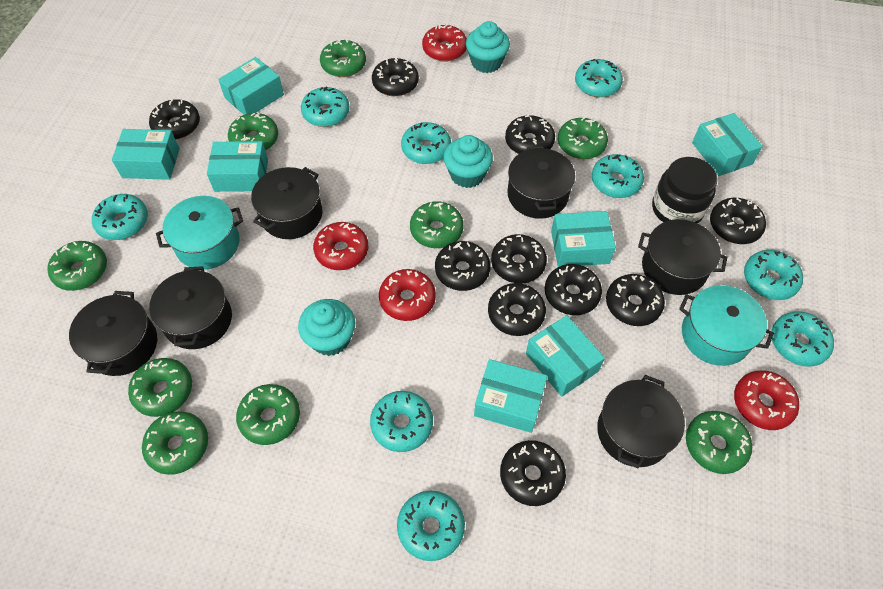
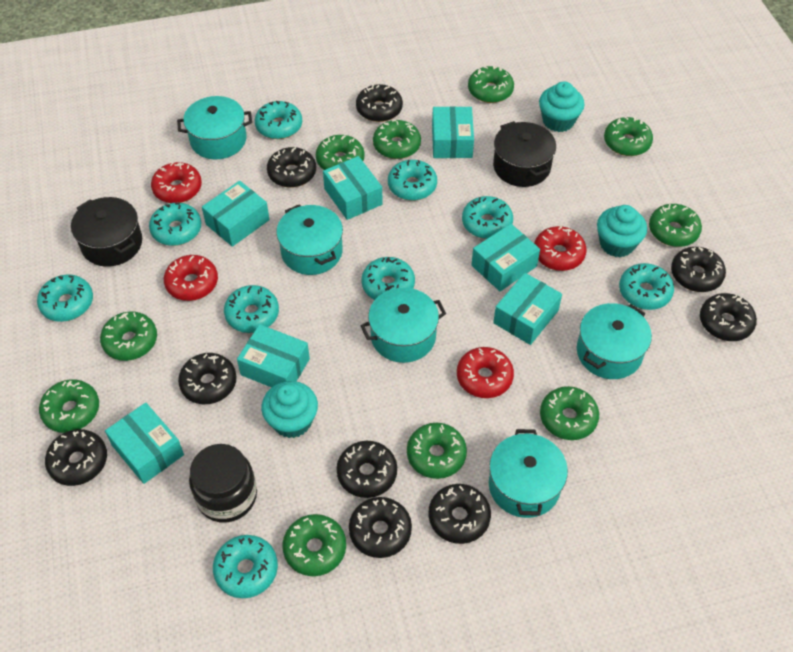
black donut: [149,99,200,140] [372,58,419,96] [435,241,491,291] [488,283,546,336] [491,234,547,284] [500,440,566,506] [505,115,555,154] [545,264,602,315] [606,274,665,326] [710,198,766,244] = 10 -> [45,429,107,486] [178,353,237,404] [267,147,316,188] [336,441,397,498] [349,497,412,558] [356,84,403,122] [428,484,491,544] [671,247,726,292] [700,293,757,341] = 9
black pot: [69,291,157,376] [149,266,232,349] [251,167,322,239] [508,146,575,219] [597,375,685,468] [638,219,727,295] = 6 -> [71,197,142,267] [493,121,556,187] = 2
green donut: [47,241,107,291] [128,358,192,417] [142,411,208,475] [228,113,278,151] [236,384,300,445] [320,39,366,77] [410,201,464,248] [558,117,608,159] [686,411,752,474] = 9 -> [39,379,99,433] [100,311,157,361] [282,514,346,576] [316,135,364,170] [373,120,421,159] [407,423,467,479] [468,66,514,103] [540,386,599,440] [604,117,653,156] [649,204,702,247] = 10
turquoise pot: [156,196,243,270] [679,285,774,366] = 2 -> [177,96,252,159] [276,204,343,275] [361,288,446,363] [489,429,568,518] [577,303,652,379] = 5

